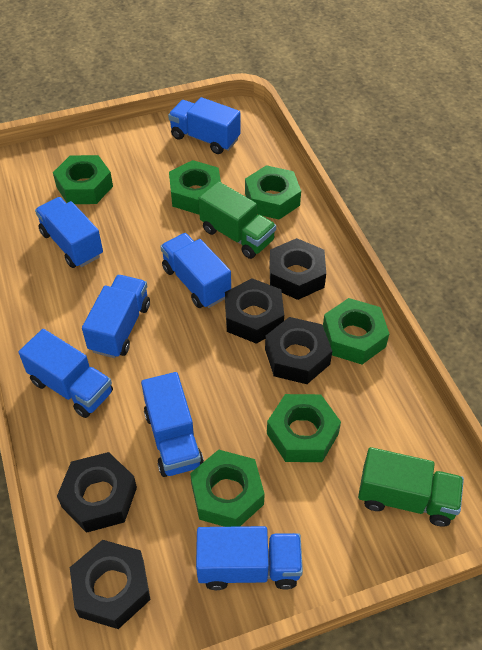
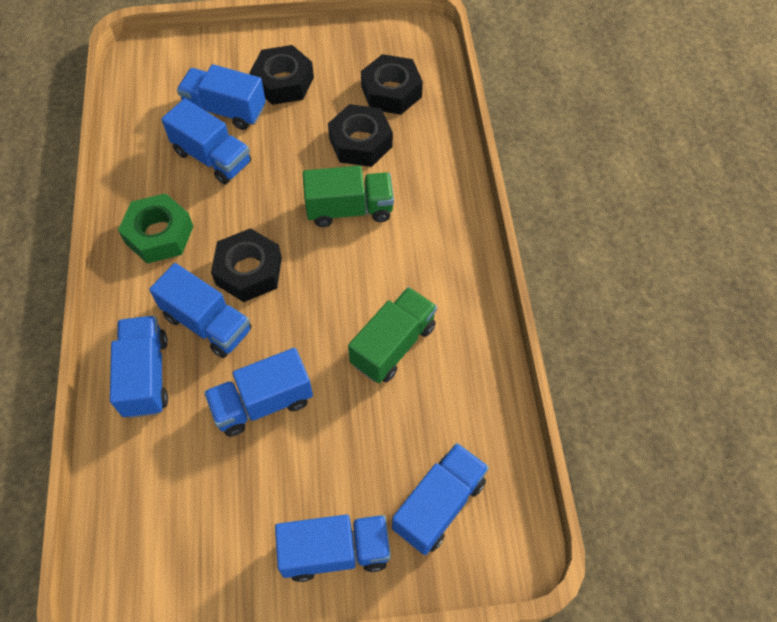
black nut: [57,452,137,533] [70,540,151,629] [225,278,284,344] [265,317,332,384] [270,238,326,300] = 5 -> [211,228,282,302] [250,45,314,105] [328,104,393,167] [361,54,423,115] = 4
green nut: [53,155,113,204] [169,160,221,215] [190,450,265,527] [245,165,301,219] [267,394,341,462] [323,298,389,364] = 6 -> [118,193,194,264] = 1

